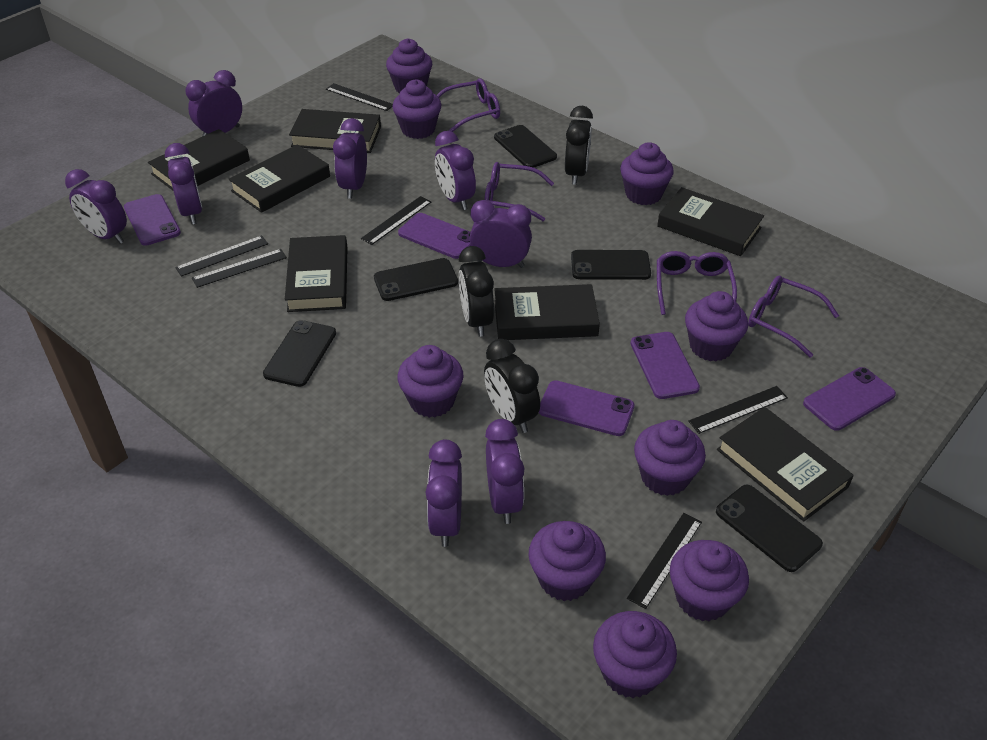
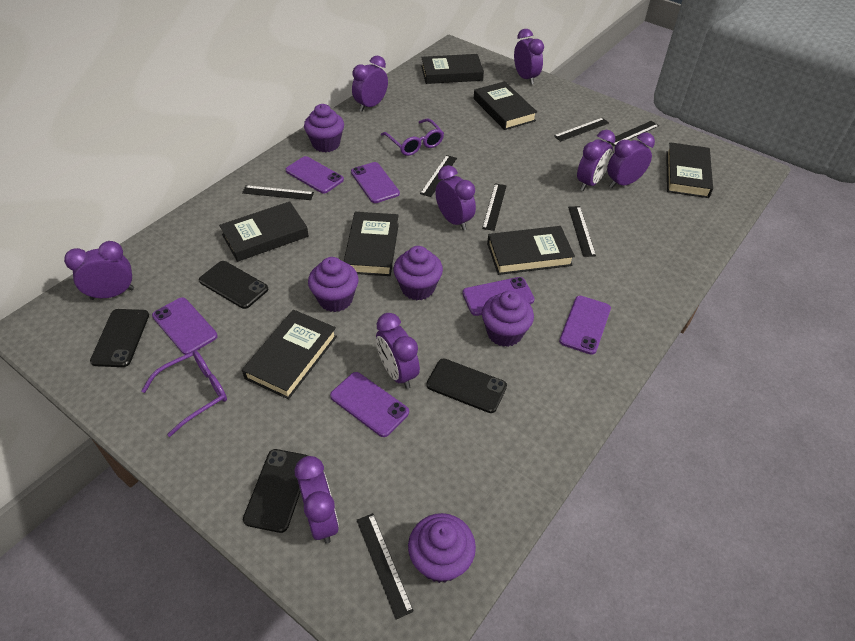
black clock: [459,246,494,337] [484,339,540,433] [565,105,593,185] = 3 -> none = 0
black phone: [263,320,336,387] [374,258,458,301] [494,125,557,168] [571,250,651,280] [716,485,823,572] = 5 -> [90,309,149,367] [199,261,268,309] [243,449,308,533] [427,359,507,413] = 4
black ruler: [175,235,268,277] [192,249,287,288] [326,83,393,111] [361,196,431,245] [627,513,702,609] [688,386,788,434] = 6 -> [242,185,314,200] [357,513,414,620] [420,155,457,197] [482,184,507,231] [554,118,609,142] [568,206,596,257] [607,121,659,146] = 7
purple cupcake: [386,38,432,93] [392,79,441,139] [397,345,463,418] [528,521,606,601] [593,611,677,698] [620,142,674,205] [634,420,706,496] [670,540,749,622] [685,291,748,361] = 9 -> [304,104,344,152] [308,257,359,312] [393,246,443,300] [408,513,476,583] [482,291,534,347] = 5
purple glasses: [437,78,500,132] [484,162,554,221] [657,251,737,315] [748,275,839,358] = 4 -> [141,351,227,437] [381,118,444,156] = 2
purple phone: [124,194,181,246] [398,213,471,259] [539,380,634,436] [631,332,700,399] [803,367,896,431] = 5 -> [152,297,218,355] [286,156,344,194] [330,372,409,437] [351,162,400,203] [462,277,535,316] [559,296,611,355] = 6

